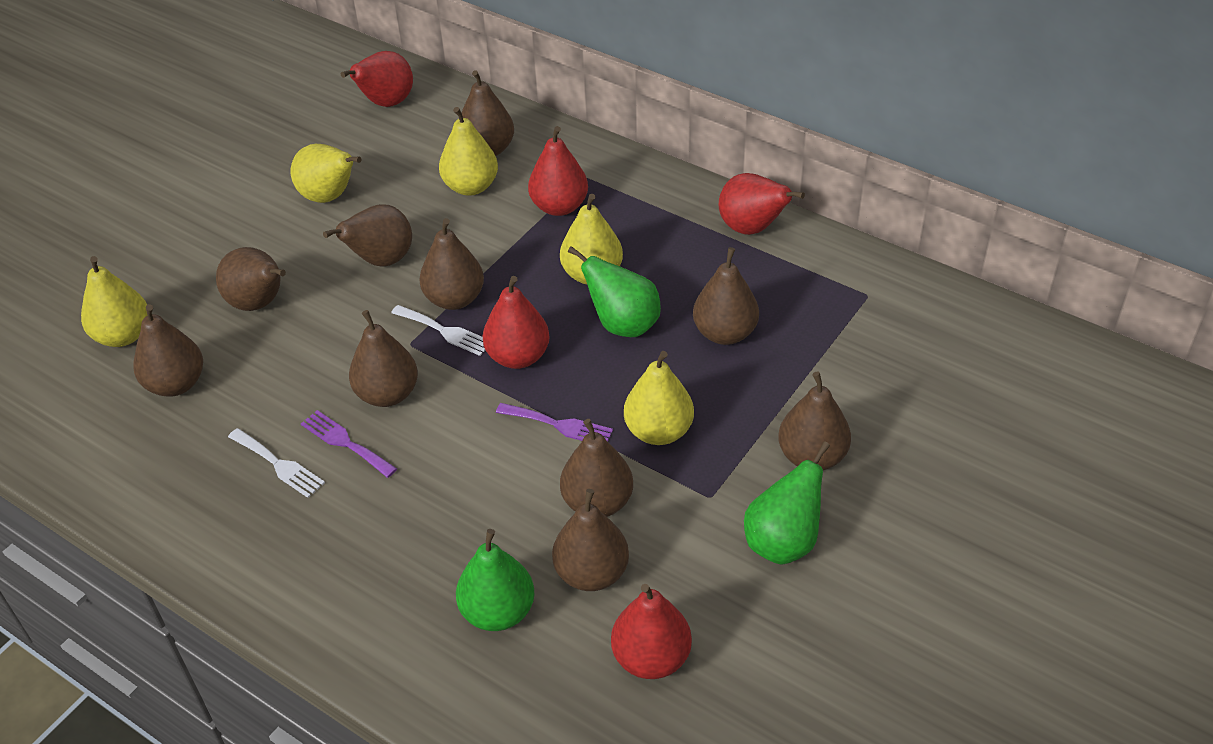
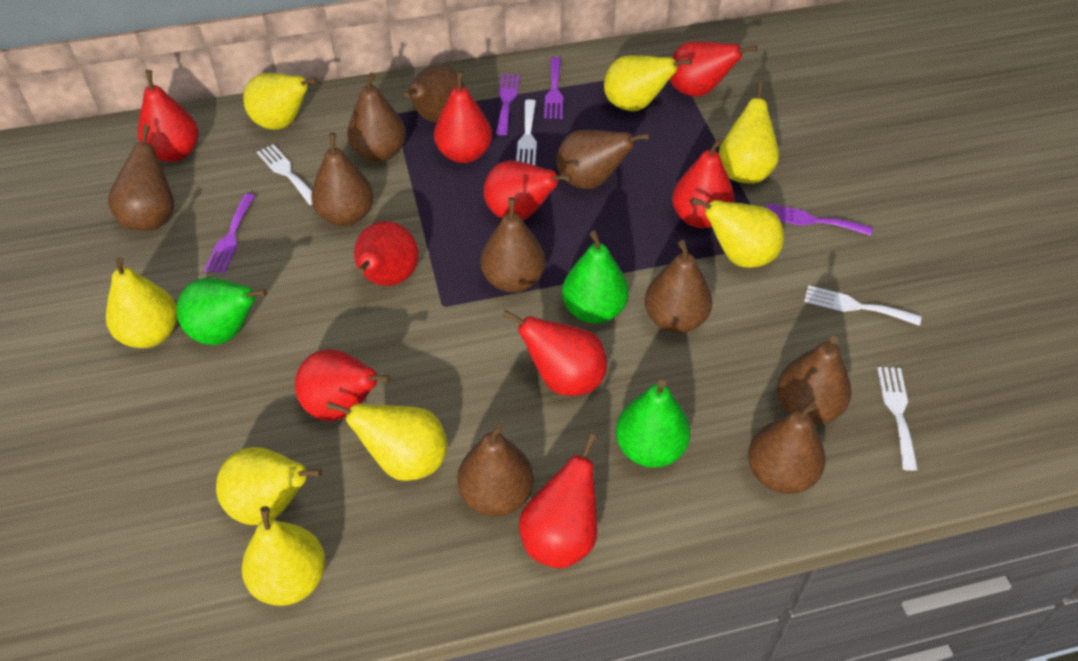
purple fork: [301,410,397,478] [496,403,613,442] = 2 -> [204,193,255,273] [496,74,520,135] [544,57,563,119] [767,203,873,236] = 4
red pear: [341,51,413,107] [483,276,550,369] [528,126,588,216] [611,584,692,679] [719,173,805,235] = 5 -> [138,70,199,162] [295,349,391,421] [354,221,418,286] [434,71,492,163] [484,160,572,220] [502,310,607,396] [519,433,597,568] [670,41,757,96] [672,138,735,228] = 9
white fork: [228,428,325,498] [391,305,485,356] = 2 -> [257,144,312,205] [516,99,537,165] [804,285,921,326] [877,367,918,471] = 4
yellow pear: [81,256,148,347] [291,144,361,203] [439,107,498,196] [560,194,623,284] [624,351,694,445] = 5 -> [106,257,177,348] [216,447,322,525] [242,506,326,606] [244,73,318,130] [326,402,447,481] [604,55,692,111] [691,198,784,268] [719,82,779,184] = 8

